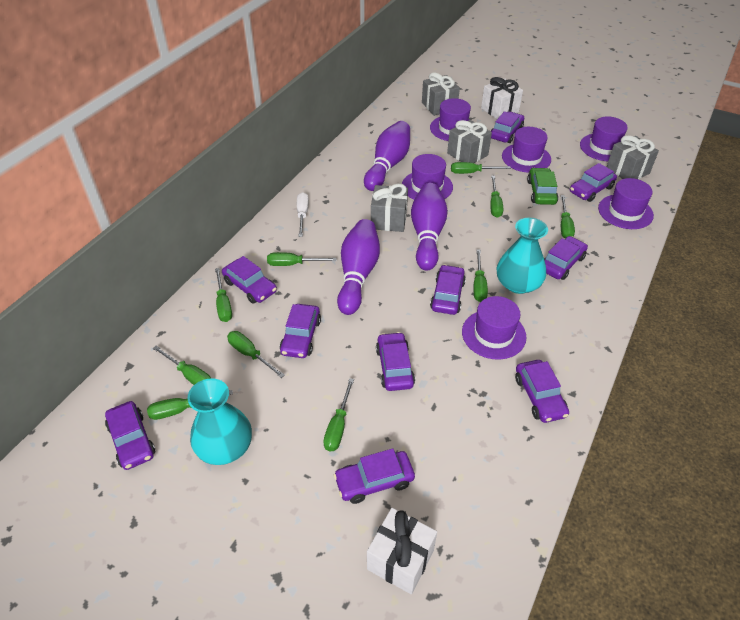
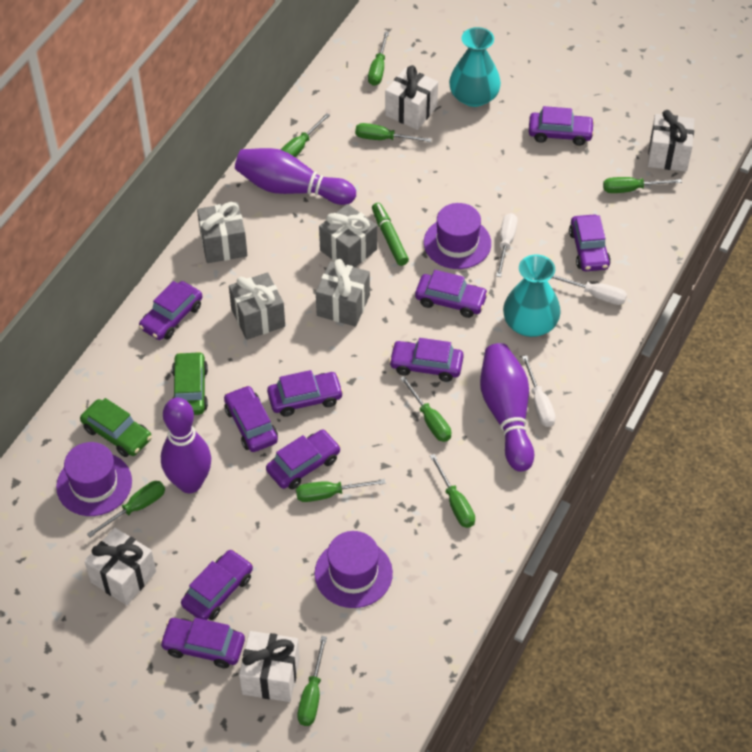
green car: [527,168,558,205] = 1 -> [80,398,152,457] [172,351,208,415] = 2
green marker: none = 0 -> [372,203,409,266] = 1
green screwdriver: [147,390,233,420] [153,346,211,385] [215,268,232,322] [227,331,285,378] [267,252,337,266] [323,378,354,451] [451,162,511,174] [474,249,488,302] [490,176,503,218] [561,195,575,238] = 10 -> [87,481,165,537] [281,113,330,157] [296,479,386,502] [297,636,327,726] [355,123,432,142] [368,32,389,86] [400,376,451,442] [430,454,475,528] [603,177,682,193] = 9
purple hat: [402,154,453,200] [430,98,471,141] [462,296,527,360] [502,127,551,173] [580,116,628,161] [598,178,654,229] = 6 -> [56,442,132,516] [314,531,393,608] [424,203,491,269] = 3
white gift: [367,508,437,594] [481,77,523,119] = 2 -> [85,527,156,605] [239,631,300,702] [385,65,438,130] [648,110,695,172] = 4
white screwdriver: [297,192,309,237] = 1 -> [496,213,518,277] [522,355,556,427] [552,275,627,305] = 3

